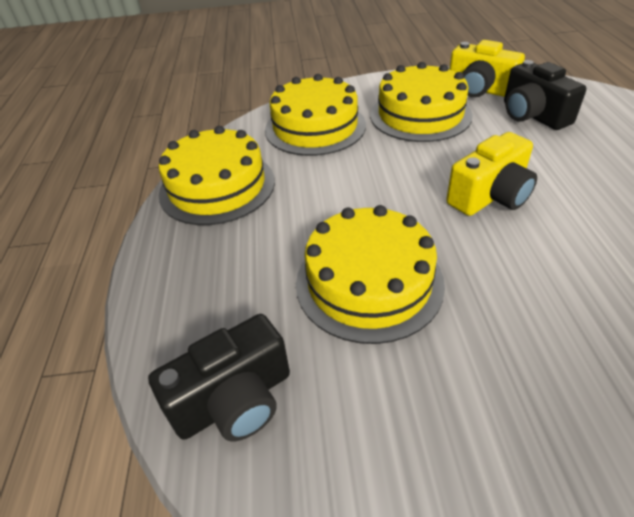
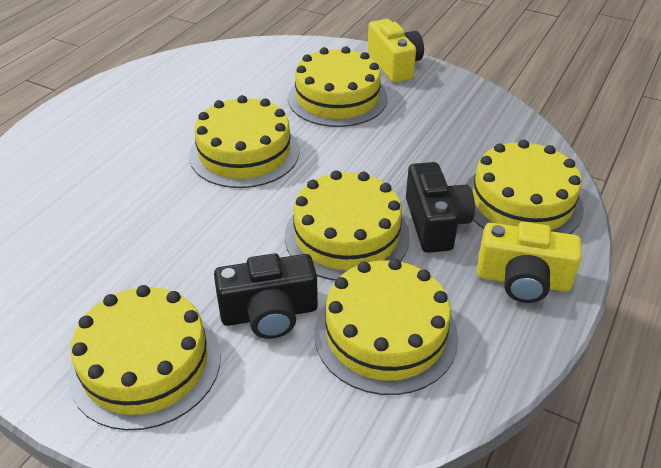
yellow cake: [158,126,275,225] [265,74,366,156] [296,205,445,344] [370,62,473,142] = 4 -> [68,285,221,430] [189,95,300,188] [285,170,410,281] [288,46,387,127] [314,259,458,395] [465,140,584,234] = 6

